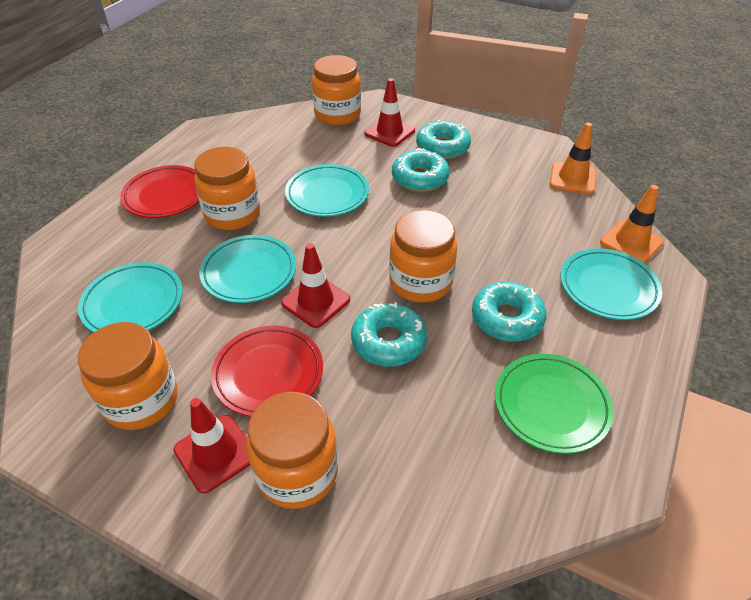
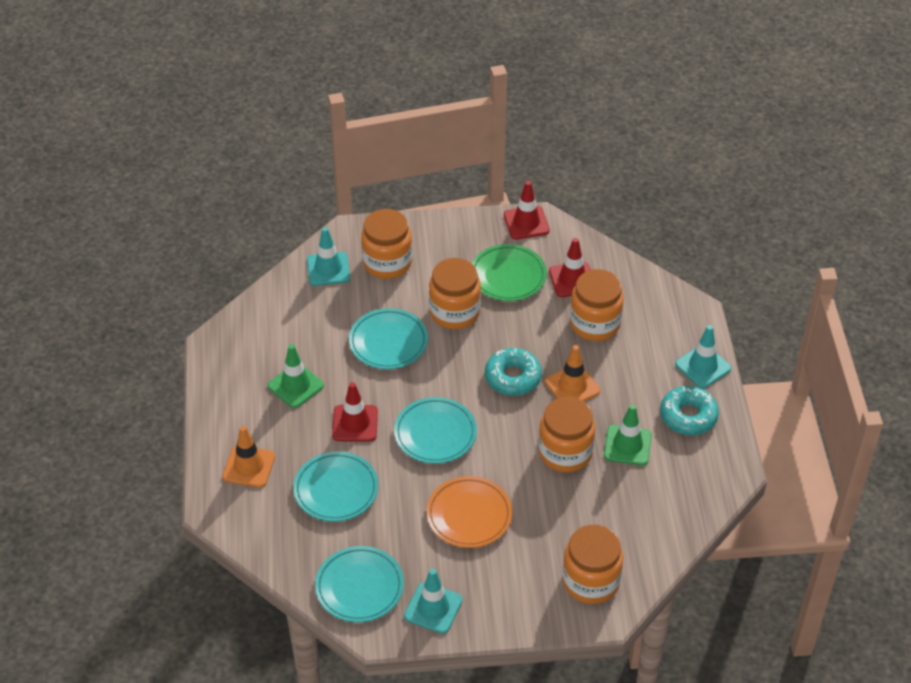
green traffic cone: none = 0 -> [268,344,324,408] [604,404,652,466] = 2
orange plate: none = 0 -> [426,476,512,548] = 1
red plate: [120,165,199,218] [211,326,323,417] = 2 -> none = 0
turquoise donut: [351,302,427,366] [392,148,450,192] [416,120,471,159] [472,282,546,342] = 4 -> [485,348,542,396] [660,386,719,435] = 2
turquoise traffic cone: none = 0 -> [307,227,350,286] [404,569,463,634] [675,325,731,388] = 3

